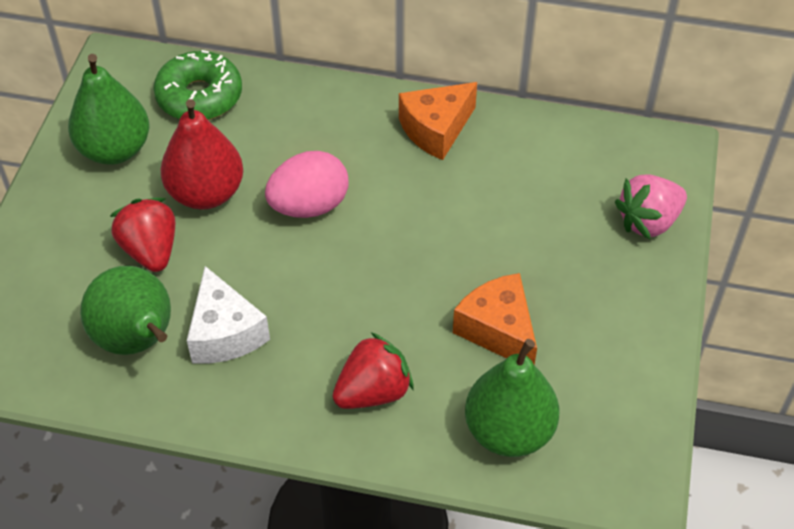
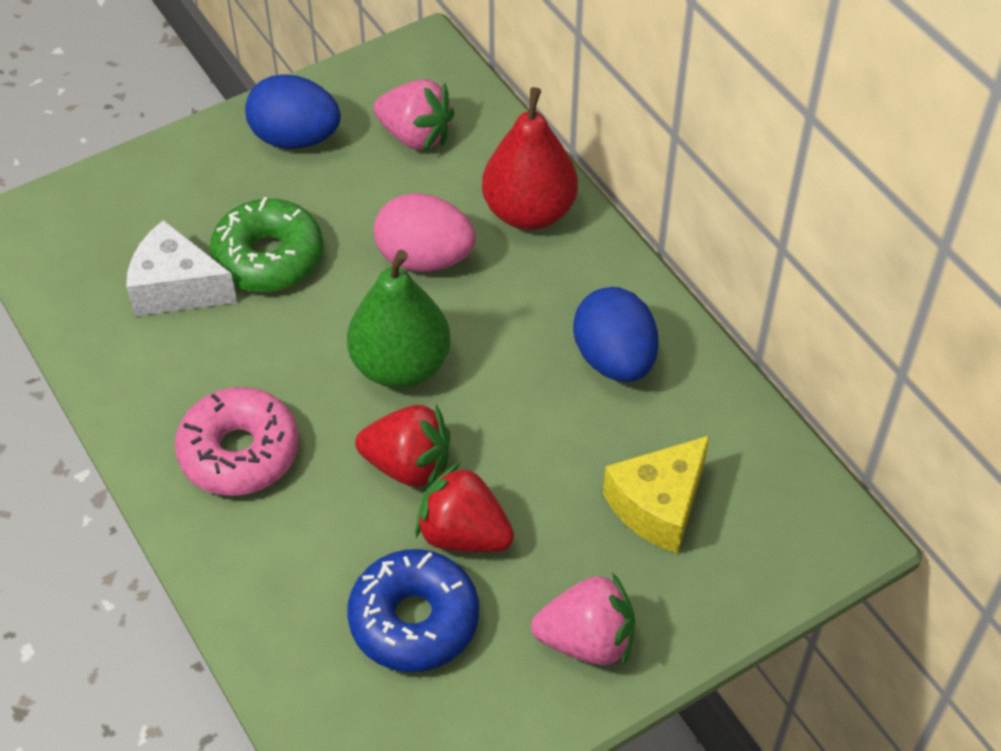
blue donut: none = 0 -> [347,549,479,672] = 1
blue egg: none = 0 -> [245,74,341,149] [573,287,658,382] = 2
green pear: [68,54,149,165] [80,266,171,355] [465,339,560,457] = 3 -> [347,250,451,388] = 1
orange cheese: [399,82,477,160] [453,273,537,365] = 2 -> none = 0
pink donut: none = 0 -> [175,387,299,496] = 1
pink strawberry: [615,174,687,239] = 1 -> [373,79,455,151] [531,572,635,665] = 2
yellow cheese: none = 0 -> [603,435,710,554] = 1

